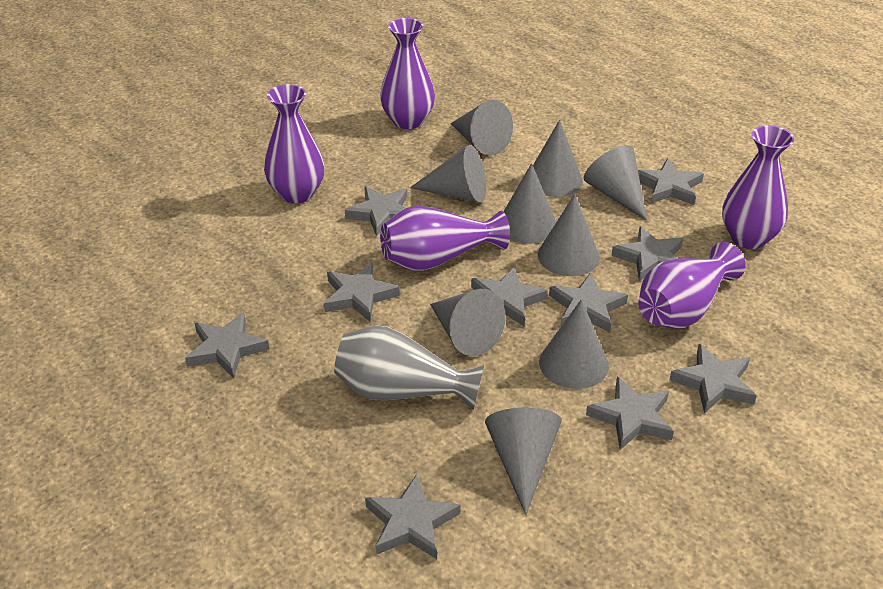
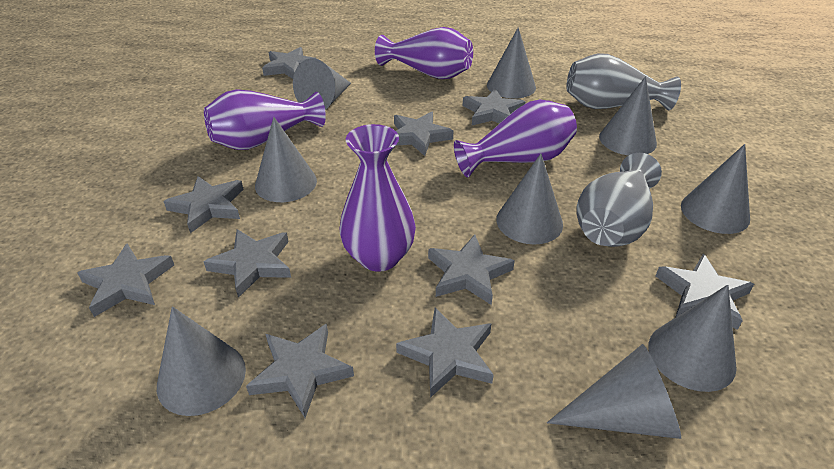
grey vase: [334,325,484,410] = 1 -> [566,53,681,110] [576,153,662,247] = 2
purple vase: [264,84,325,203] [380,18,435,129] [380,206,510,271] [638,242,746,329] [722,125,794,249] = 5 -> [204,89,326,150] [340,124,416,272] [375,27,473,79] [454,100,577,177] = 4

